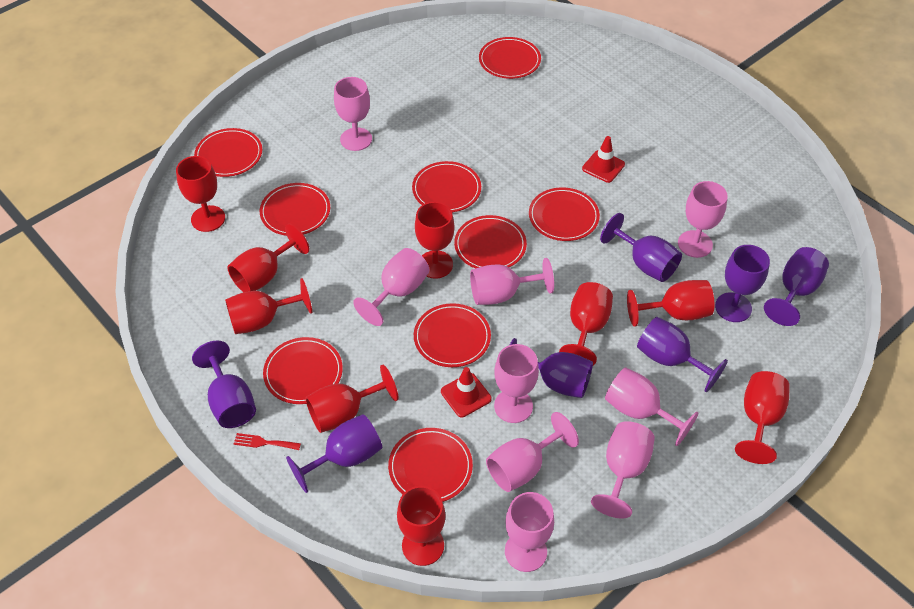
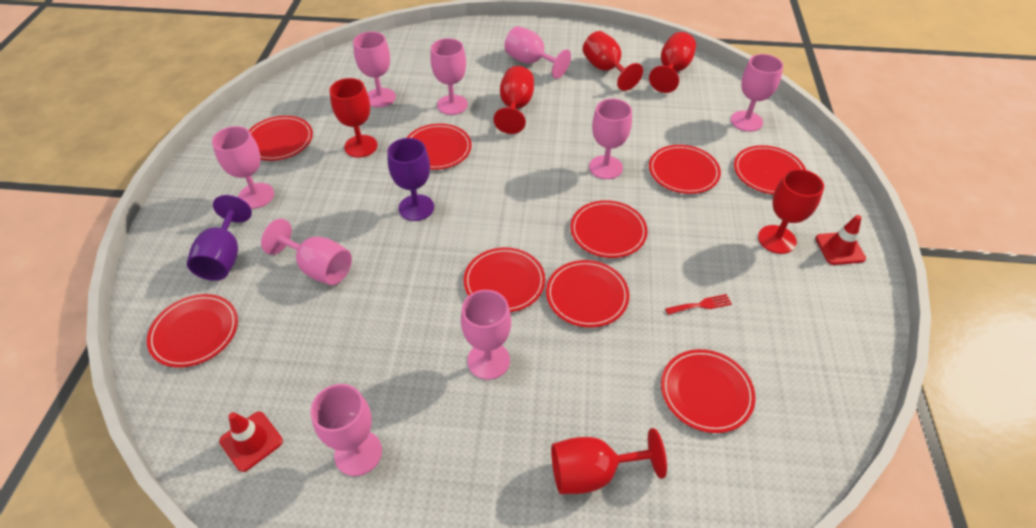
purple goblet: [192,341,256,428] [286,414,382,493] [510,338,593,398] [600,213,682,282] [637,317,728,392] [715,245,770,322] [764,247,829,326] = 7 -> [187,195,252,281] [387,138,434,221] = 2
red goblet: [176,156,225,232] [225,278,312,334] [227,224,309,292] [305,365,398,433] [397,486,445,566] [415,202,454,279] [559,282,613,365] [627,280,715,327] [735,371,789,464] = 9 -> [329,78,377,158] [493,66,534,134] [551,428,667,494] [583,31,643,91] [649,32,696,93] [758,169,824,254] = 6

